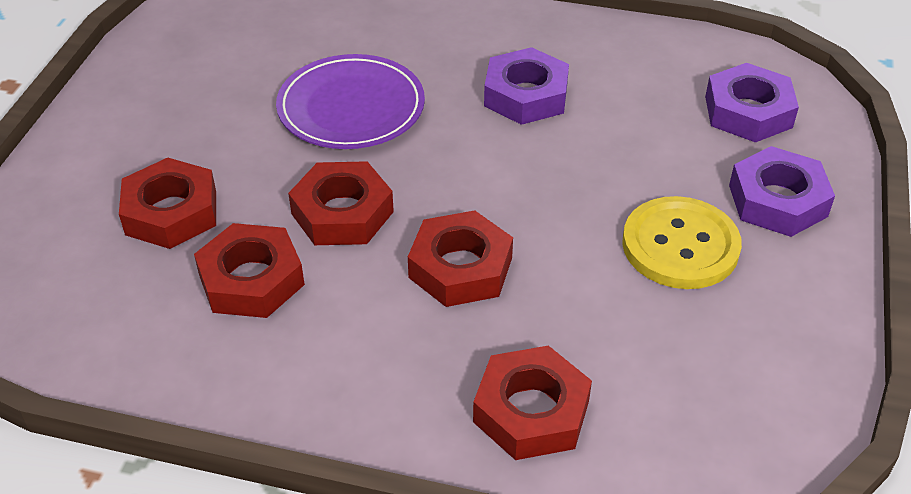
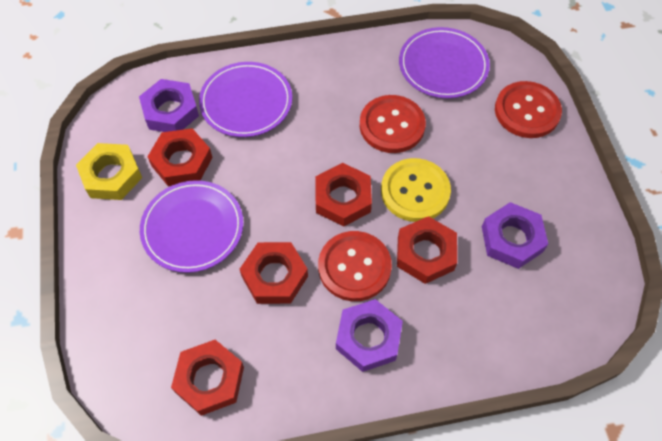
purple plate: [276,54,425,149] = 1 -> [140,180,243,273] [199,62,292,137] [399,27,490,98] = 3
red button: none = 0 -> [318,231,392,301] [360,95,426,153] [495,81,562,138] = 3
yellow nut: none = 0 -> [76,143,142,200] = 1

